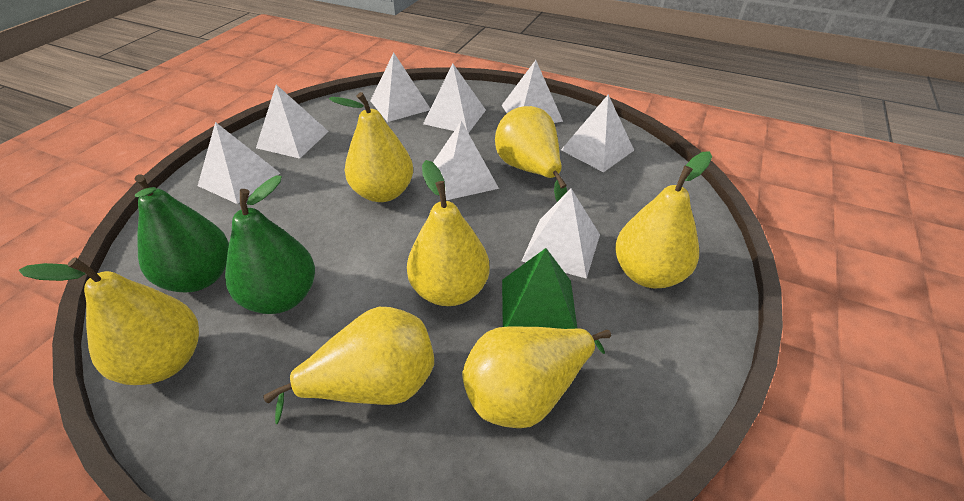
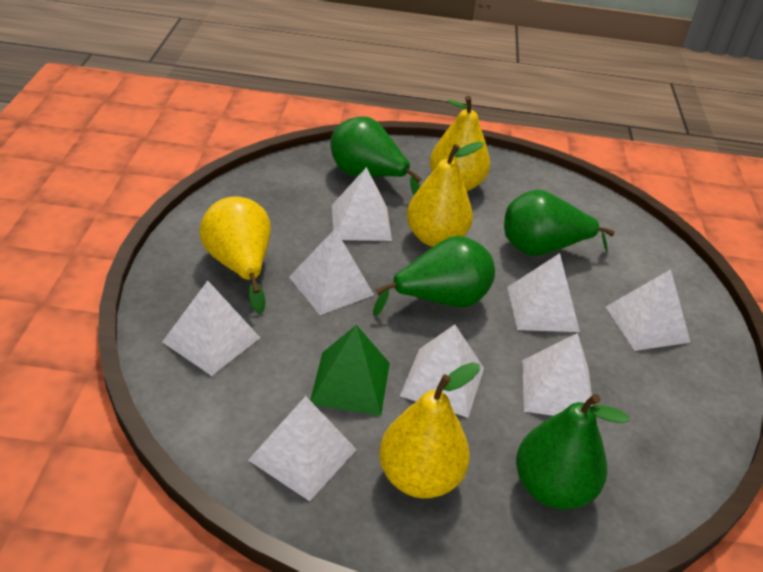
green pear: [134,174,229,292] [225,175,315,314] = 2 -> [330,116,422,195] [373,236,495,316] [504,190,615,256] [516,394,629,510] = 4
yellow pear: [19,257,199,385] [263,307,434,424] [329,92,413,202] [407,160,490,306] [462,326,611,428] [495,106,567,202] [615,151,712,288] = 7 -> [200,196,271,314] [379,362,480,498] [407,142,484,247] [430,96,490,191] = 4

